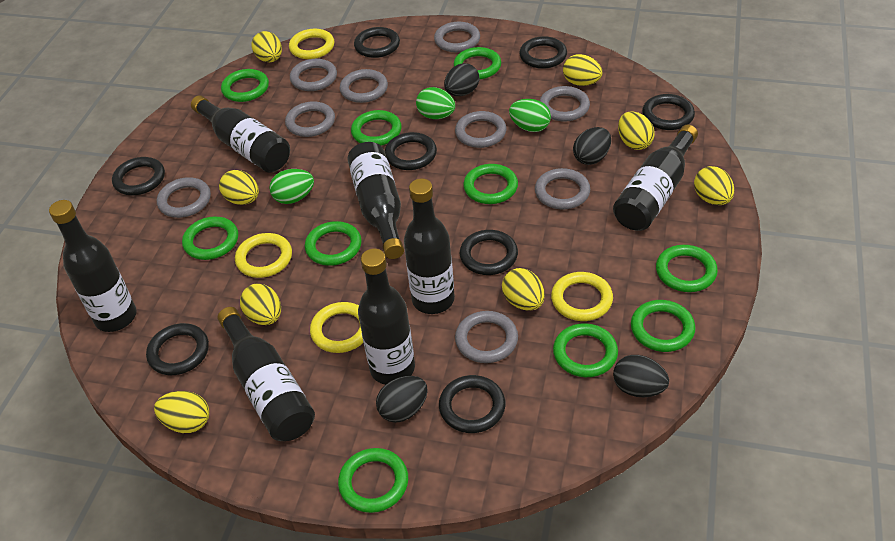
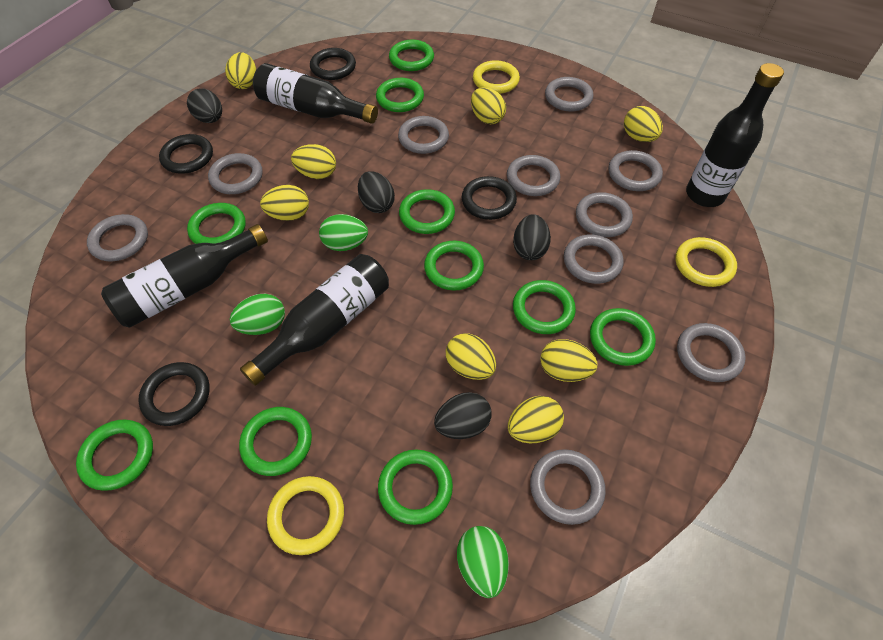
black bottle: [49,200,137,332] [191,95,290,173] [218,307,315,441] [347,142,404,259] [358,249,415,385] [404,178,455,314] [613,124,698,231] = 7 -> [101,224,268,328] [240,254,389,386] [253,63,378,124] [686,63,784,207] = 4
black ring: [112,157,165,195] [146,323,209,375] [354,27,400,58] [385,132,437,170] [439,375,505,433] [460,230,518,275] [519,36,567,69] [642,94,695,130] = 8 -> [138,362,210,426] [159,134,213,174] [310,48,356,80] [462,176,517,220] = 4
grey ring: [157,177,211,218] [285,101,335,137] [290,59,337,91] [340,69,388,103] [434,22,480,52] [455,111,506,148] [455,311,518,363] [535,168,590,209] [540,86,590,121] = 9 -> [87,214,148,261] [208,153,263,194] [398,116,449,154] [507,155,560,196] [530,449,606,525] [545,77,593,111] [564,234,624,284] [576,192,633,237] [608,150,663,191] [677,323,746,382] = 10
yellow ring: [235,233,292,278] [289,29,334,59] [310,302,363,353] [551,272,613,321] = 4 -> [267,476,344,555] [473,60,520,94] [675,237,737,287] = 3

